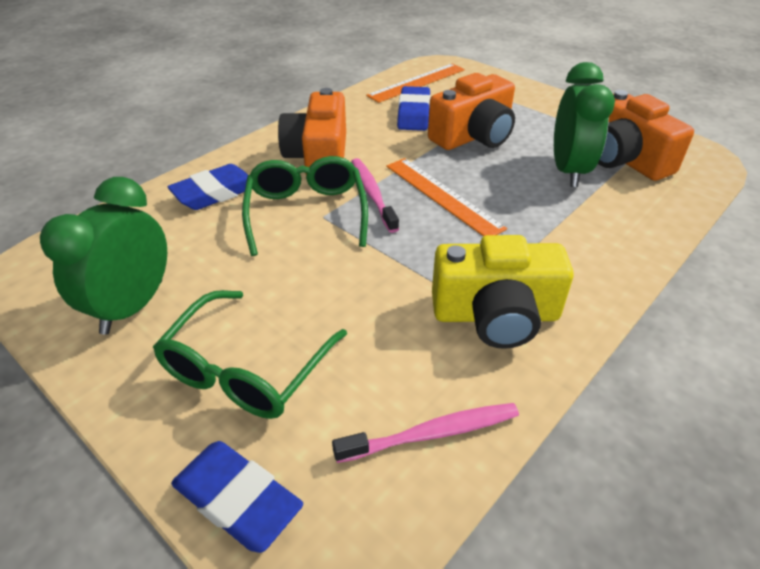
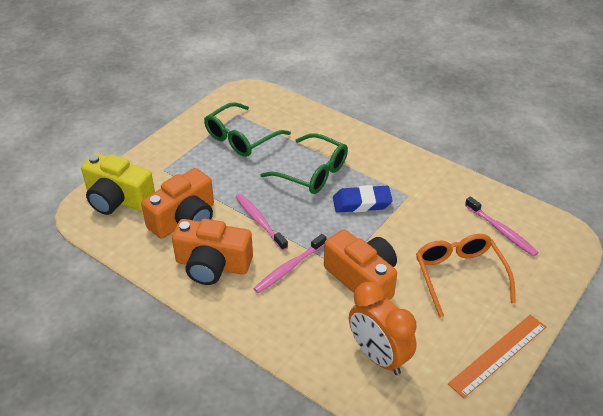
blue eraser: [168,164,248,210] [171,441,303,553] [397,86,431,131] = 3 -> [333,185,393,213] = 1
green clock: [40,177,167,335] [554,62,615,187] = 2 -> none = 0
orange clock: none = 0 -> [349,282,417,375] = 1
orange glasses: none = 0 -> [416,234,516,318] = 1
orange ruler: [366,64,465,103] [386,158,507,236] = 2 -> [448,315,546,398] = 1
pink toothbrush: [332,403,519,463] [351,158,399,233] = 2 -> [236,194,288,251] [253,234,327,293] [465,196,539,256] = 3

